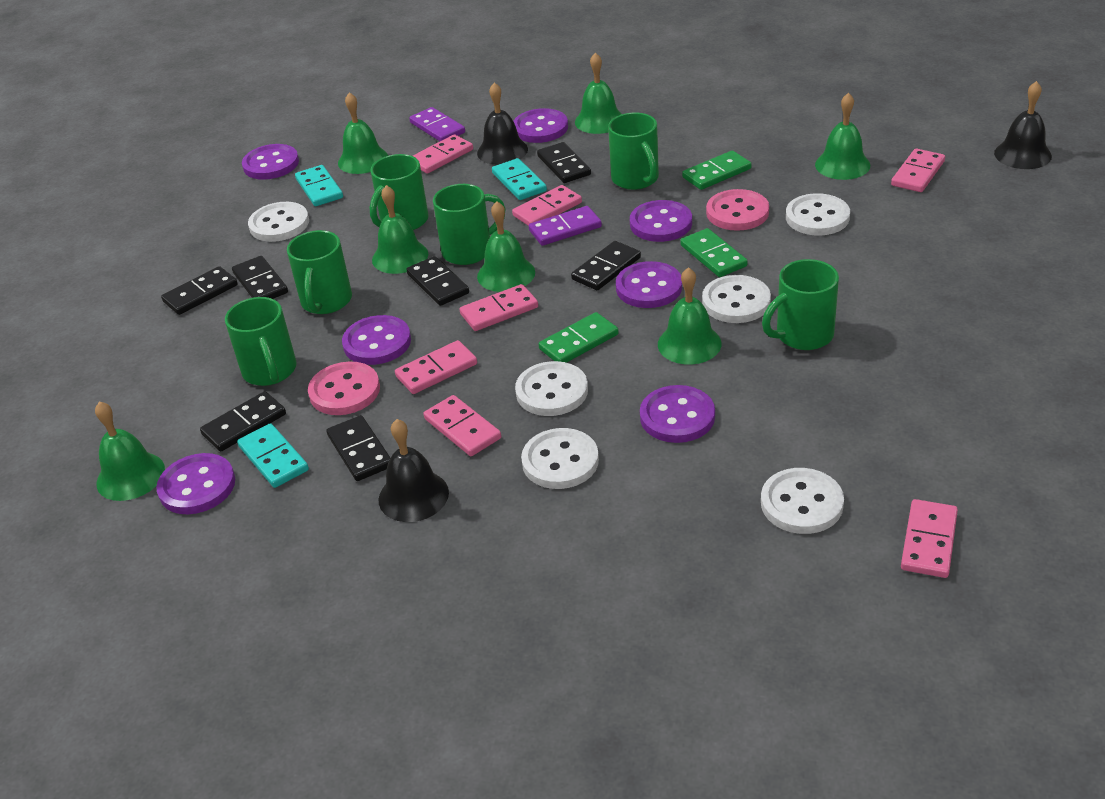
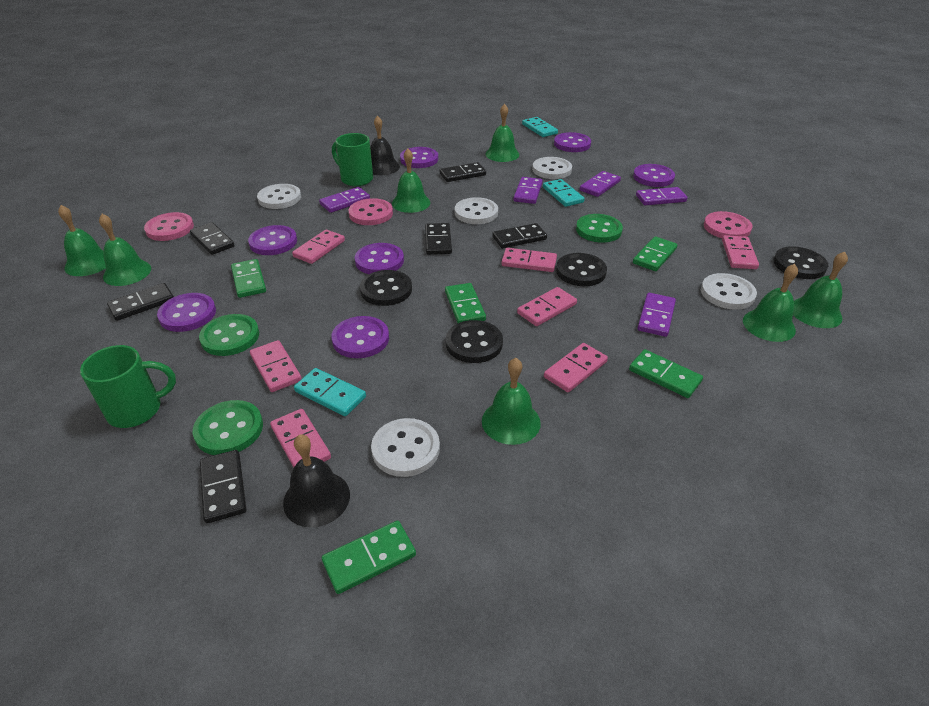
black bell: [379,419,449,522] [477,82,528,165] [994,81,1052,169] = 3 -> [283,434,350,527] [370,115,400,175] = 2
black button: none = 0 -> [360,270,412,306] [446,320,503,363] [556,253,607,286] [773,246,828,279] = 4
black domino: [161,266,237,315] [200,391,286,452] [232,256,288,299] [327,415,390,481] [406,256,469,306] [537,142,591,183] [571,241,641,290] = 7 -> [107,283,174,321] [190,222,235,255] [200,450,246,523] [425,223,452,255] [440,162,486,182] [492,223,547,248] = 6
green button: none = 0 -> [193,400,263,455] [199,314,259,356] [576,214,623,243] = 3
green domino: [538,312,619,363] [680,228,748,277] [682,150,751,190] = 3 -> [231,259,266,298] [322,521,416,594] [445,283,486,323] [629,349,703,398] [633,236,678,271] = 5
green mug: [225,297,297,386] [287,230,352,314] [370,154,429,230] [433,184,506,265] [608,113,659,190] [762,259,839,350] = 6 -> [80,345,176,428] [332,133,373,186] = 2
pink button: [308,362,380,415] [706,189,769,231] = 2 -> [144,212,194,241] [348,198,393,225] [704,211,752,238] = 3
purple domino: [409,107,465,141] [529,206,602,246] = 2 -> [319,187,370,213] [513,177,543,204] [580,171,621,197] [636,187,687,205] [638,293,676,337] = 5
white button: [248,202,309,242] [515,361,588,416] [521,428,599,489] [702,275,771,323] [761,468,844,534] [786,193,850,236] = 6 -> [257,184,301,209] [371,418,440,477] [455,197,498,224] [532,157,572,179] [701,273,757,310] = 5

